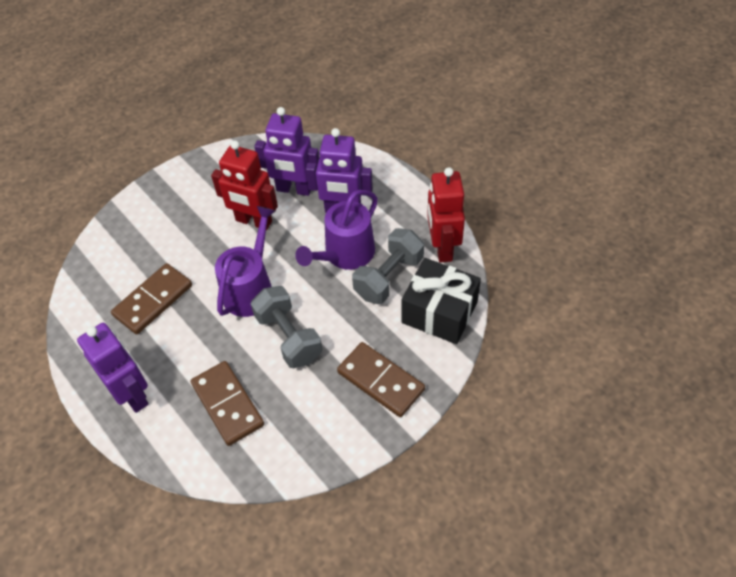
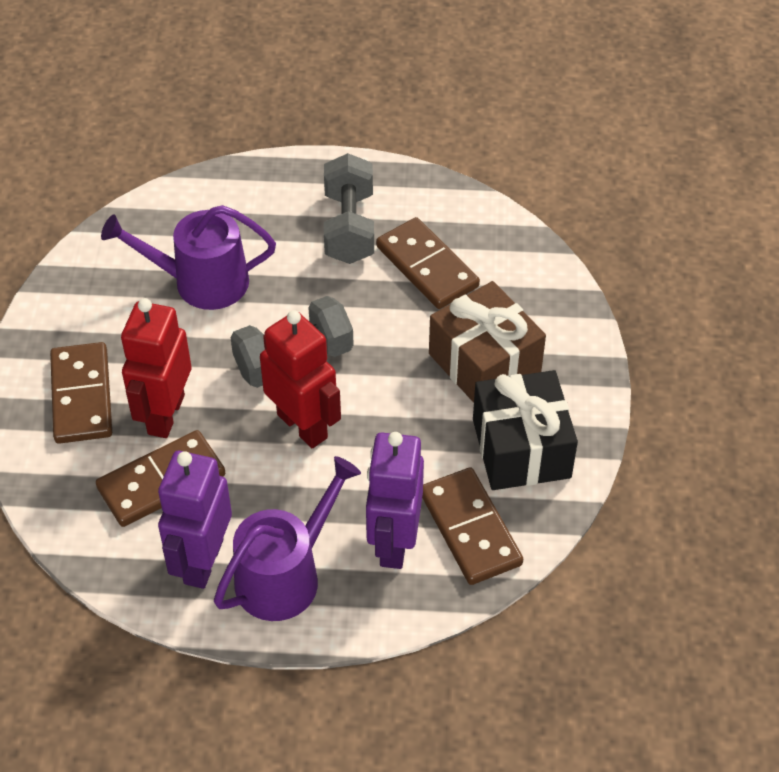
brown domino: [111,263,192,335] [191,361,264,446] [337,342,425,417] = 3 -> [50,342,112,444] [96,430,225,527] [376,217,480,309] [422,467,523,585] = 4
brown gift: none = 0 -> [429,281,546,403] = 1
purple robot: [77,323,149,413] [254,107,319,196] [306,128,373,213] = 3 -> [158,451,232,589] [366,432,424,569] = 2

